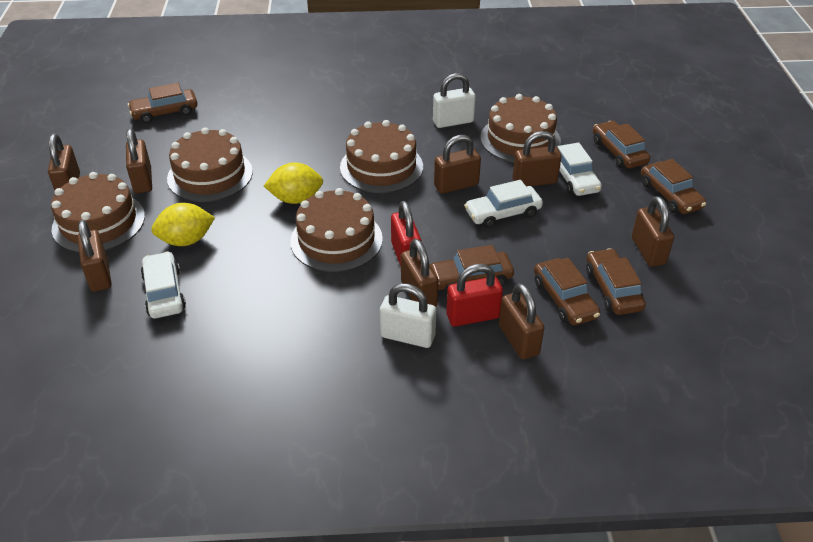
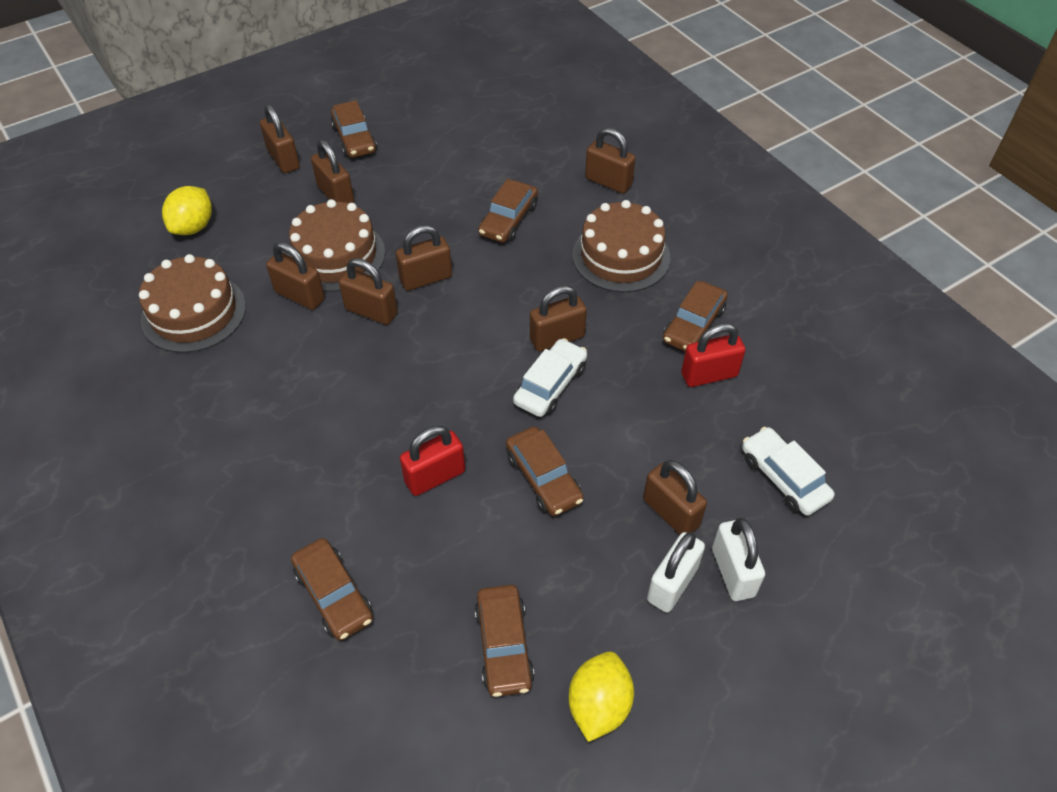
brown cake: [51,172,145,253] [167,128,253,202] [290,188,383,272] [340,120,423,193] [480,94,561,163] = 5 -> [139,254,246,353] [287,199,385,292] [572,200,670,292] = 3
white car: [141,251,186,318] [464,180,543,228] [557,142,602,196] = 3 -> [513,338,587,417] [742,427,834,516] = 2

